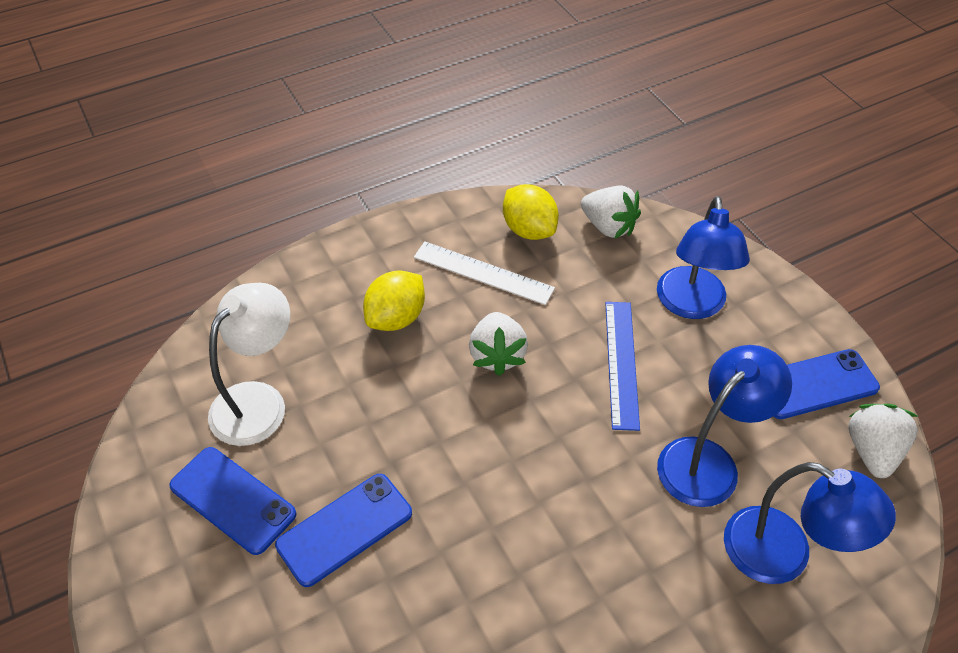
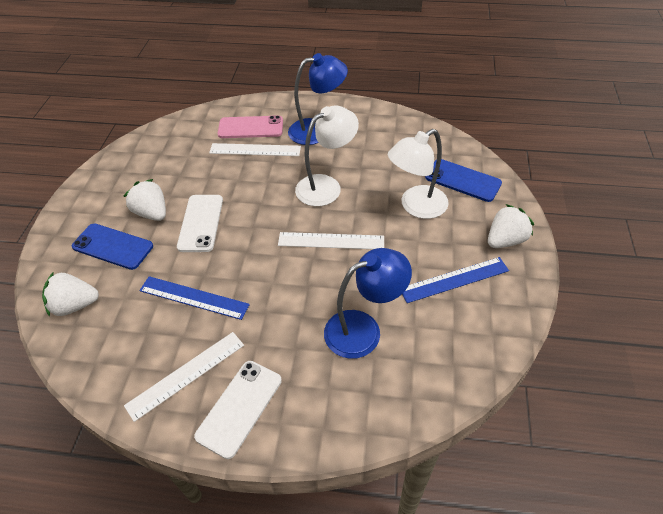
blue lamp: [657,196,750,319] [657,345,792,507] [724,462,896,584] = 3 -> [288,53,348,145] [324,248,412,359] = 2
blue phone: [169,447,297,555] [275,474,412,587] [773,349,880,419] = 3 -> [72,223,153,270] [425,159,502,202] = 2
blue ruler: [605,302,640,431] = 1 -> [139,276,250,320] [402,257,509,303] = 2
pink phone: none = 0 -> [218,115,283,138] = 1
white lamp: [208,283,290,446] = 1 -> [295,105,359,206] [388,129,449,219] = 2
white phone: none = 0 -> [177,195,223,252] [194,361,282,459] = 2
white ruler: [414,241,555,305] = 1 -> [124,332,244,422] [209,143,301,156] [278,232,384,249] = 3
yellow lemon: [363,271,425,331] [503,184,559,240] = 2 -> none = 0

